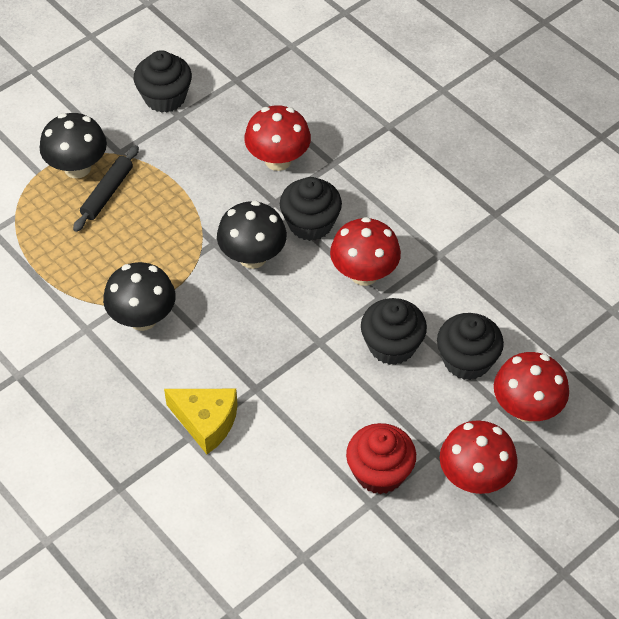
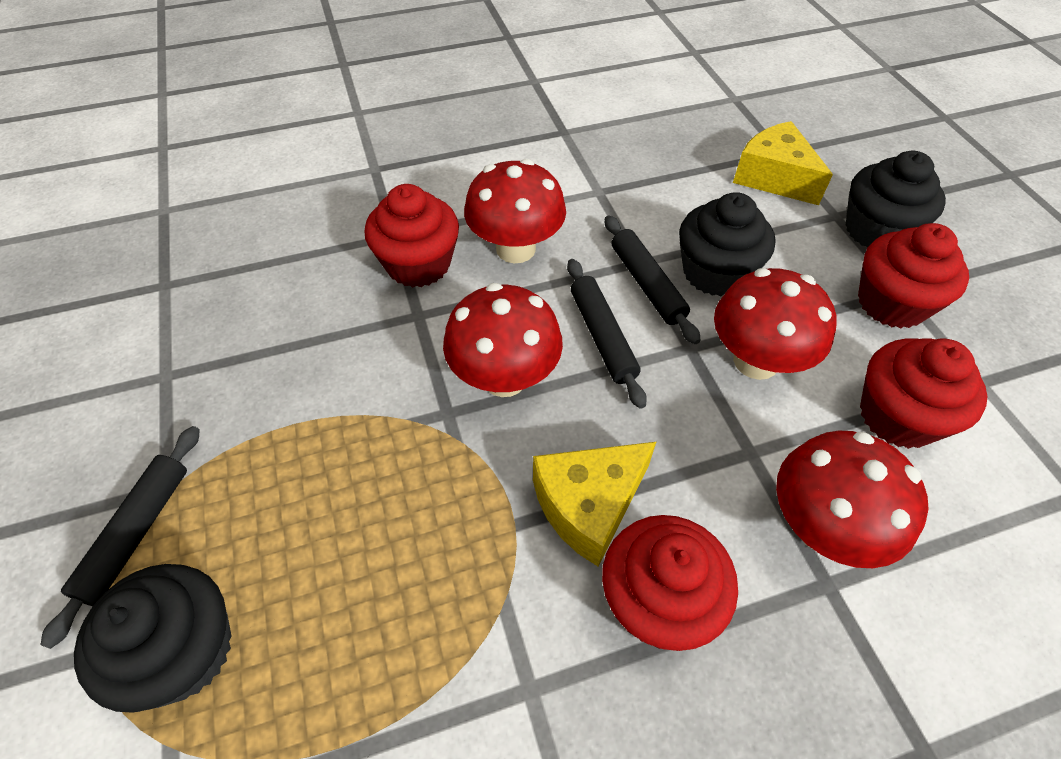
black cupcake: [133,50,192,113] [280,177,342,241] [361,298,427,365] [437,313,504,380] = 4 -> [74,564,232,713] [679,192,775,296] [846,151,946,248] = 3
black mushroom: [40,113,107,178] [103,262,176,331] [217,201,287,269] = 3 -> none = 0
black rolling pin: [73,145,139,232] = 1 -> [41,426,200,649] [567,259,647,409] [605,215,701,344] = 3
red cupcake: [346,423,416,494] = 1 -> [365,184,459,287] [602,515,738,651] [858,223,969,329] [860,338,988,449] = 4
yellow cheese: [164,389,238,454] = 1 -> [533,442,656,566] [733,121,833,205] = 2

